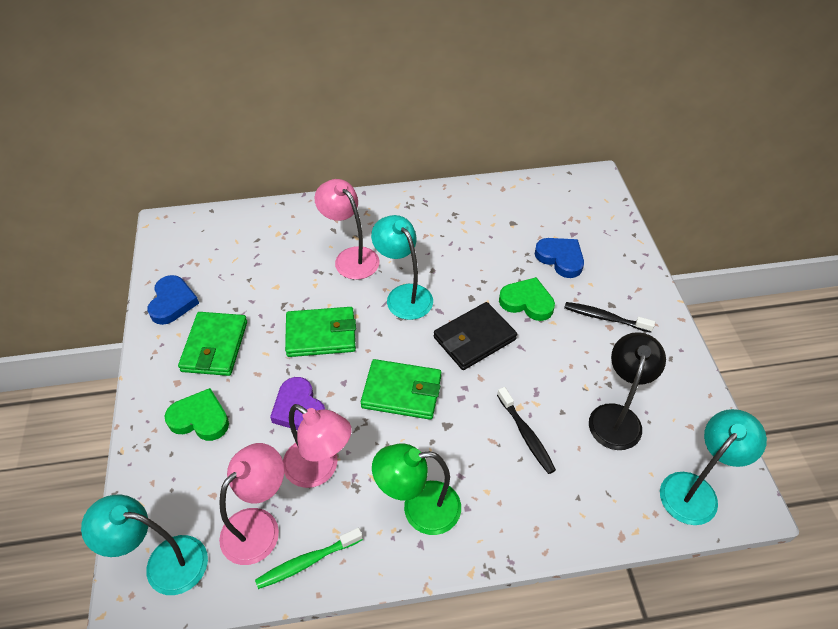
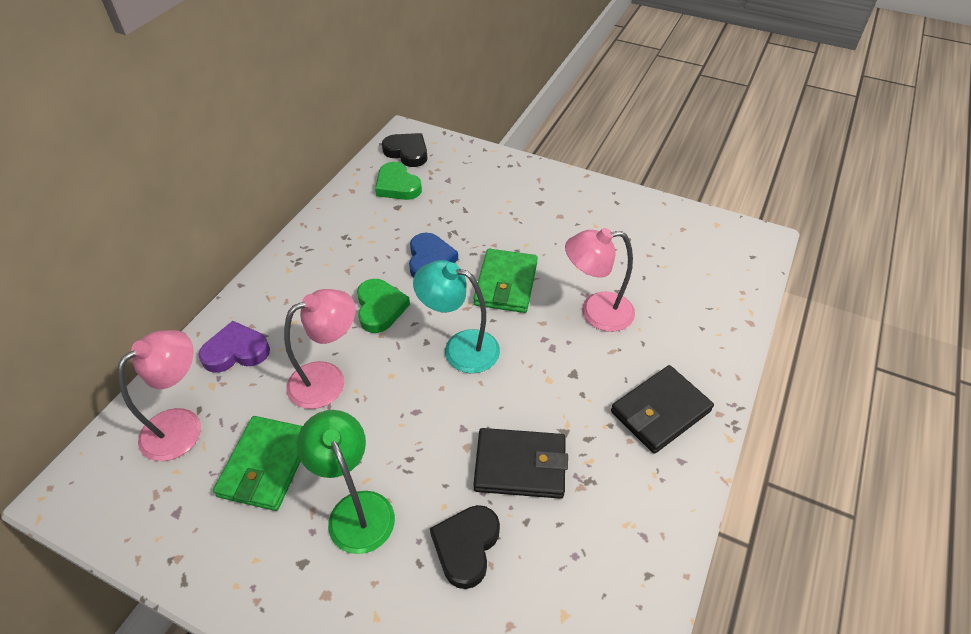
black heart: none = 0 -> [382,133,427,167] [430,505,500,589] = 2
black lamp: [589,332,666,450] = 1 -> none = 0
black toothbrush: [497,387,556,474] [564,302,655,333] = 2 -> none = 0
black wallet: [434,302,517,370] = 1 -> [474,428,568,499] [611,365,714,454] = 2
blue heart: [147,275,199,325] [535,238,584,278] = 2 -> [409,232,458,278] = 1
green toothbrush: [255,528,363,589] = 1 -> none = 0
green wallet: [178,312,247,376] [285,307,356,357] [361,359,441,420] = 3 -> [213,416,302,511] [473,249,538,313] = 2
turquoise lamp: [81,495,208,595] [371,215,433,320] [660,409,767,525] = 3 -> [413,260,500,373] = 1

